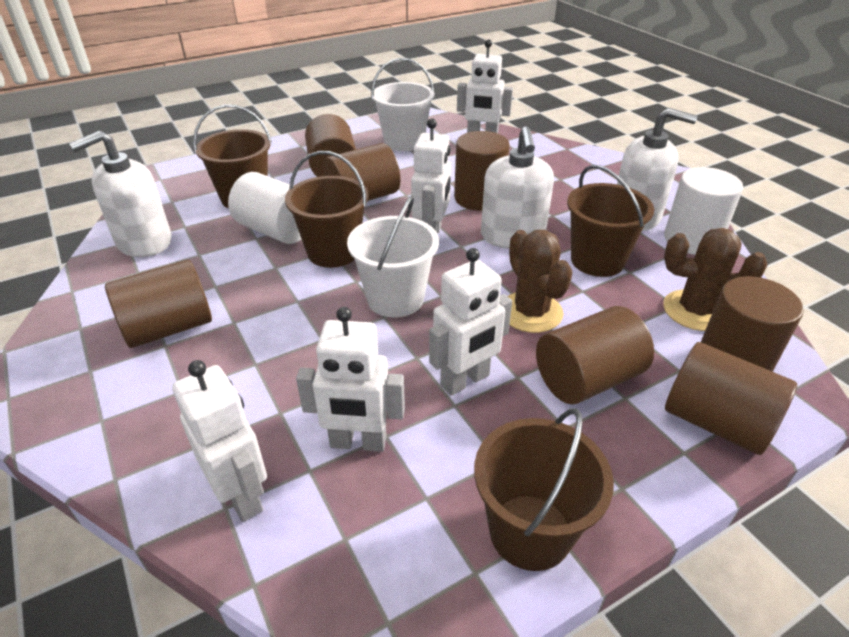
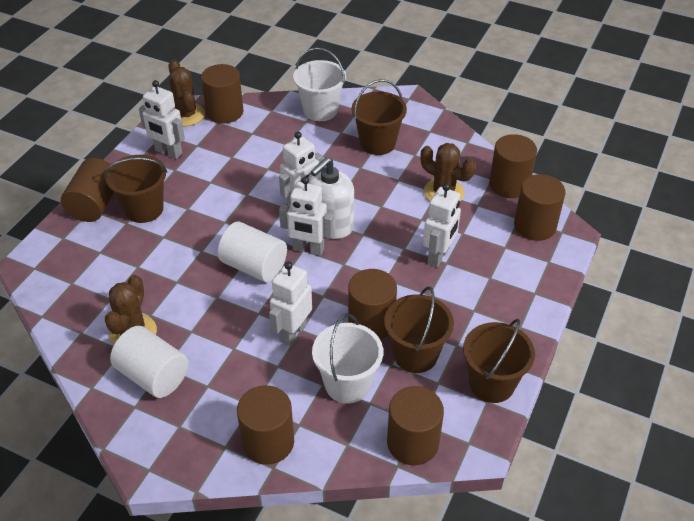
brown cactus: [508,230,573,333] [663,228,767,331] = 2 -> [105,275,157,345] [168,59,205,126] [420,143,476,201] = 3
white soap dispenser: [69,131,172,257] [481,127,554,249] [617,108,698,231] = 3 -> [308,157,354,239] = 1

